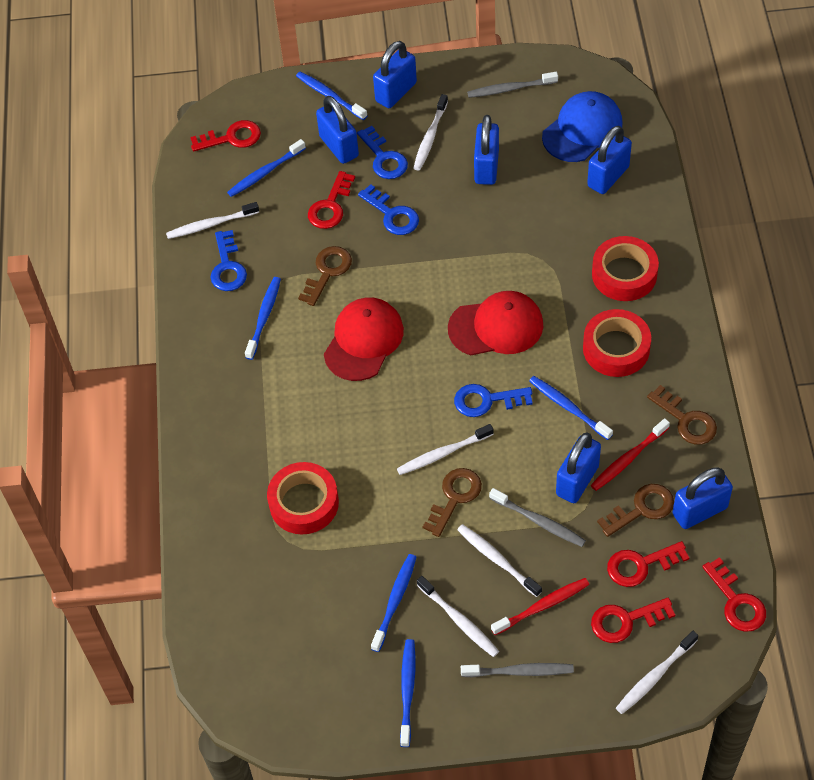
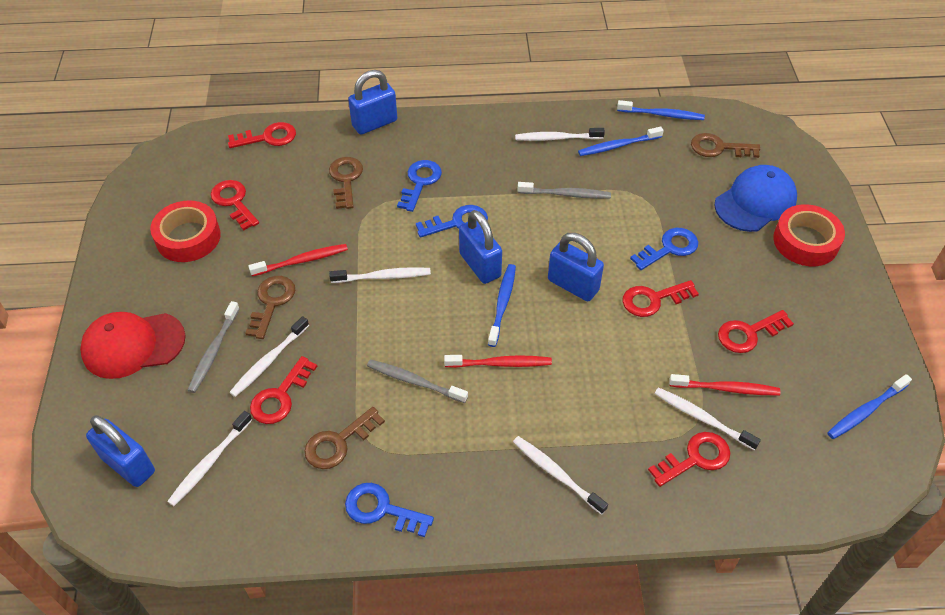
blue padlock: [316,96,359,164] [373,41,417,108] [474,115,499,185] [556,433,601,503] [587,126,632,194] [673,467,733,529] = 6 -> [86,415,155,487] [348,70,397,135] [459,210,502,284] [548,233,604,301] = 4
blue toothbrush: [227,139,306,197] [245,277,281,360] [296,71,368,120] [371,554,416,652] [400,639,415,747] [529,376,613,440] = 6 -> [488,264,516,347] [578,127,664,156] [617,100,705,120] [827,374,912,439] = 4
red cap: [324,298,404,381] [448,291,543,355] = 2 -> [80,312,186,379] = 1
red key: [190,120,261,152] [308,171,355,229] [591,597,675,643] [607,541,689,587] [702,557,766,632] = 5 -> [211,180,259,231] [228,122,296,148] [250,356,318,424] [622,280,699,317] [648,432,731,487] [718,310,794,353] = 6
red tape: [267,462,339,534] [583,309,651,377] [592,236,659,301] = 3 -> [150,200,221,262] [773,204,845,266] = 2
red toothbrush: [491,578,589,635] [591,418,670,491] = 2 -> [248,244,348,276] [444,355,552,368] [669,374,780,395] = 3

